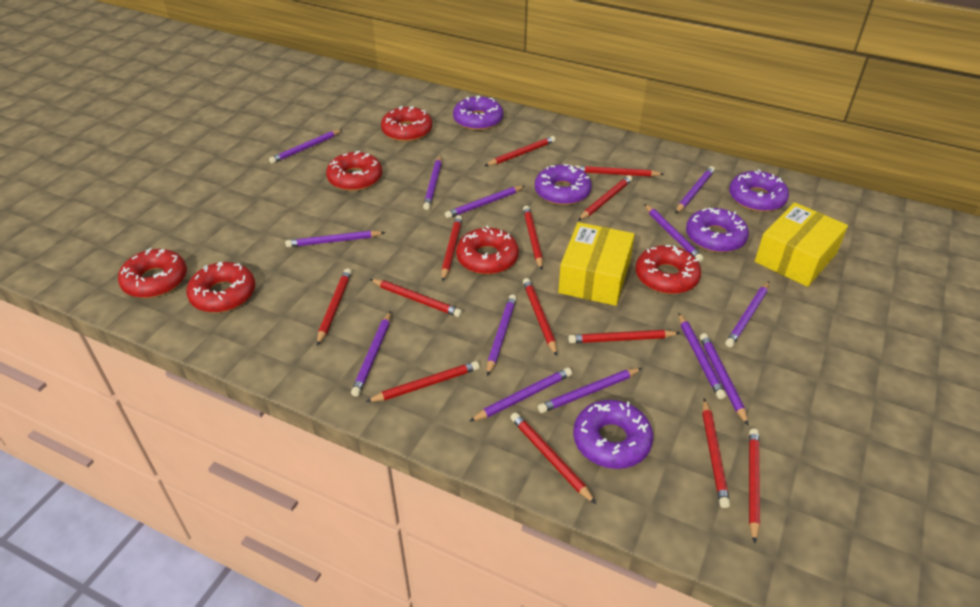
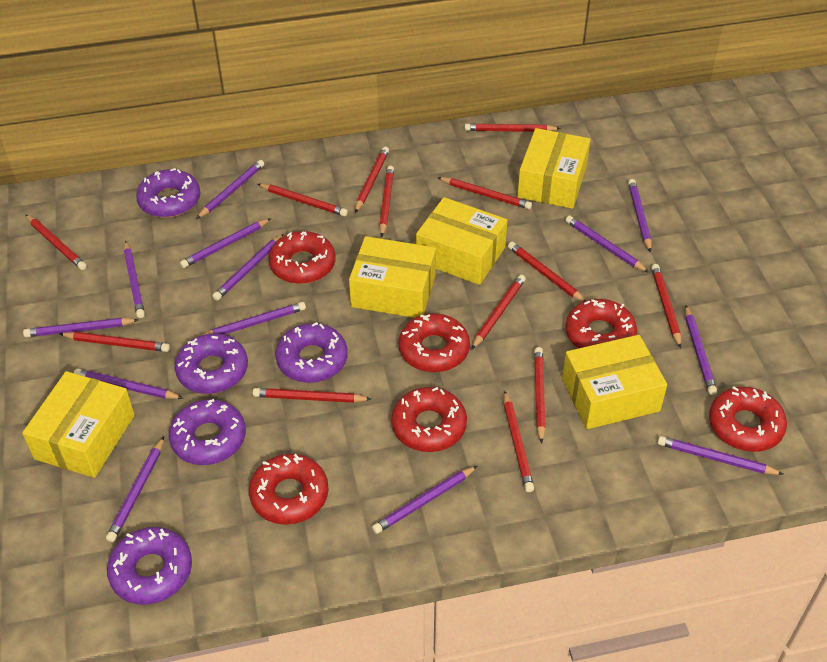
yellow box: [558,222,635,306] [755,202,848,287] = 2 -> [22,371,135,478] [349,236,436,318] [416,197,507,285] [517,128,591,209] [562,335,667,429] = 5

